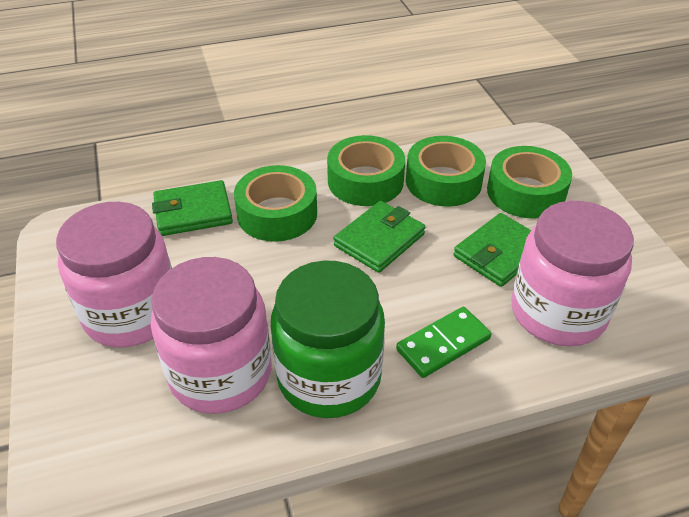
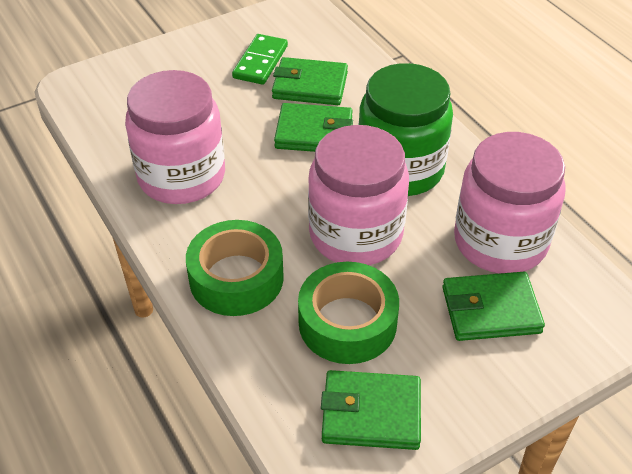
green tape: [234,165,317,242] [327,135,405,206] [406,136,486,207] [487,146,572,219] = 4 -> [186,220,284,316] [298,262,399,364] = 2
green wallet: [152,180,233,236] [334,201,425,273] [454,213,531,287] = 3 -> [272,57,348,105] [274,103,353,152] [321,370,421,450] [442,272,545,341] = 4

